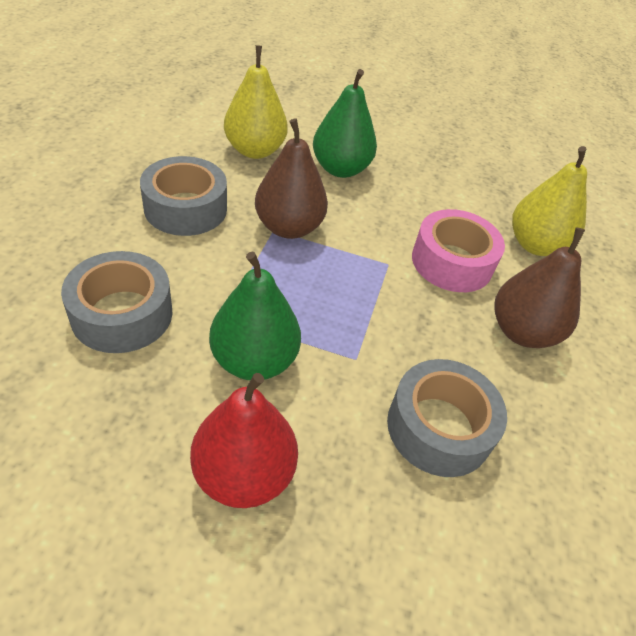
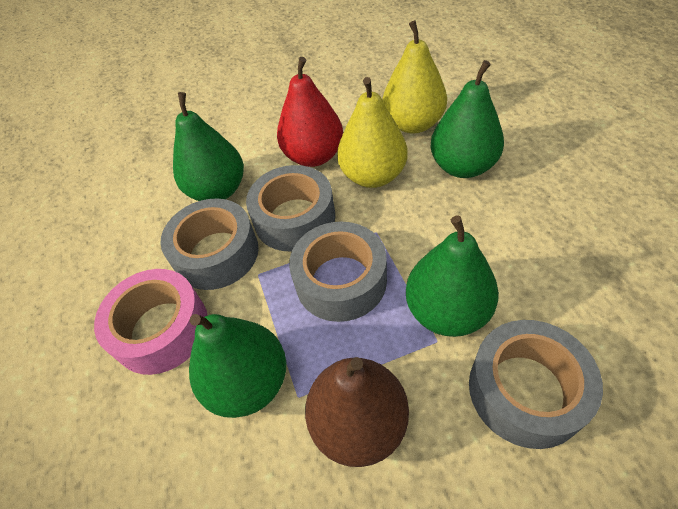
brown pear: [255,118,328,239] [495,228,585,348] = 2 -> [305,357,409,467] = 1
green pear: [209,252,301,380] [313,69,377,178] = 2 -> [173,92,244,201] [189,314,286,418] [406,215,499,337] [430,60,504,178] = 4
grey tape: [61,251,173,353] [140,156,227,236] [387,359,507,477] = 3 -> [160,198,259,290] [246,165,335,251] [289,222,387,322] [469,320,603,449] = 4

